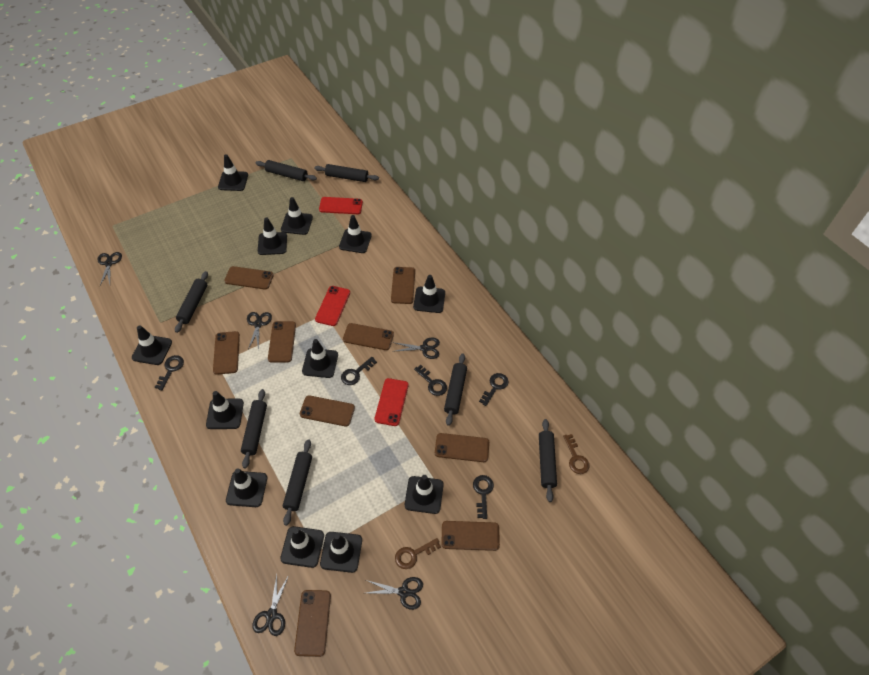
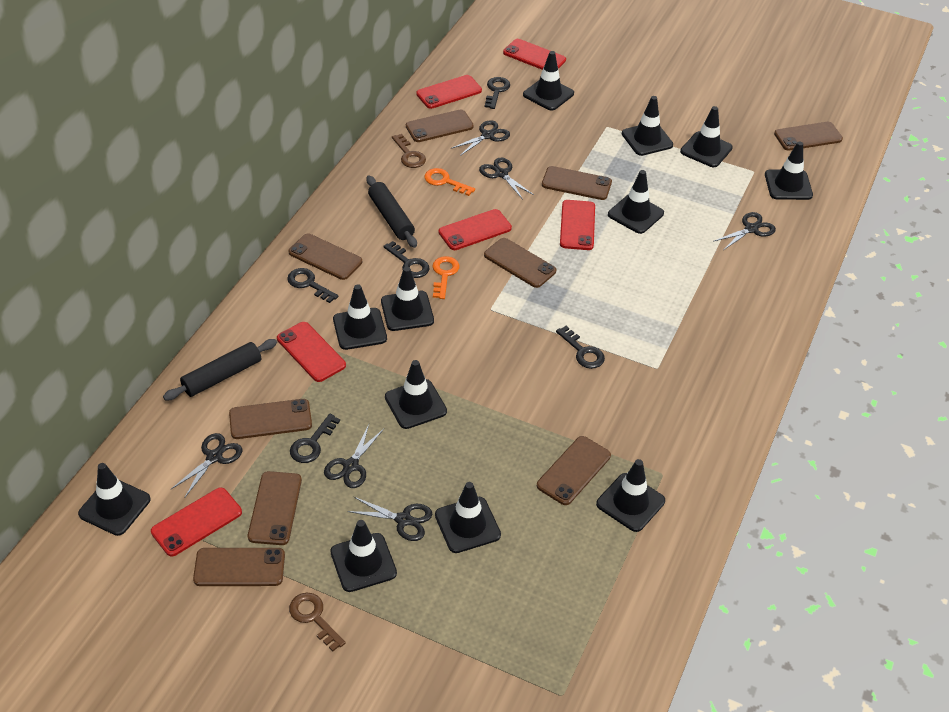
black rolling pin: [175,271,208,333] [241,389,267,468] [256,160,317,181] [283,439,312,526] [314,164,379,182] [444,353,467,426] [539,419,557,502] = 7 -> [163,339,277,400] [366,176,417,248] = 2
black scissors: [97,252,122,286] [247,312,272,351] [252,575,289,636] [366,577,423,610] [392,338,440,359] = 5 -> [171,433,242,498] [324,424,384,488] [347,497,432,541] [451,120,510,156] [479,158,534,200] [714,212,776,250] = 6
orange key: none = 0 -> [424,168,475,196] [432,256,460,299] = 2
red phone: [315,286,350,326] [319,197,363,214] [375,378,408,426] = 3 -> [151,487,242,556] [277,322,346,382] [416,75,482,109] [439,209,512,250] [503,39,566,70] [560,200,595,250] = 6

